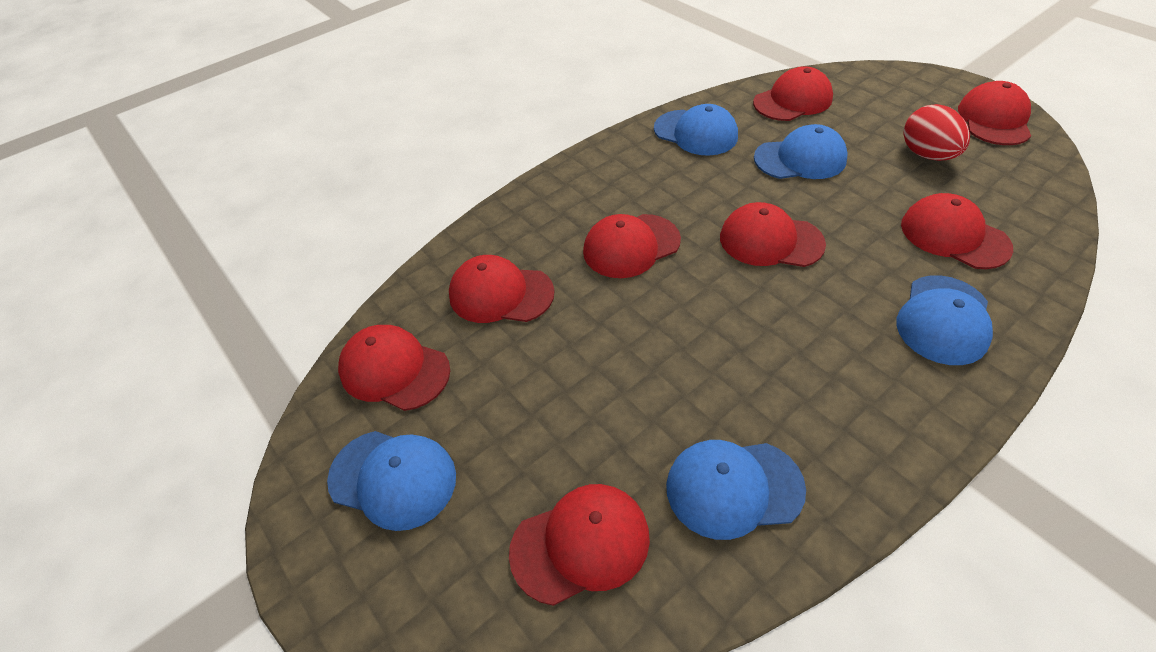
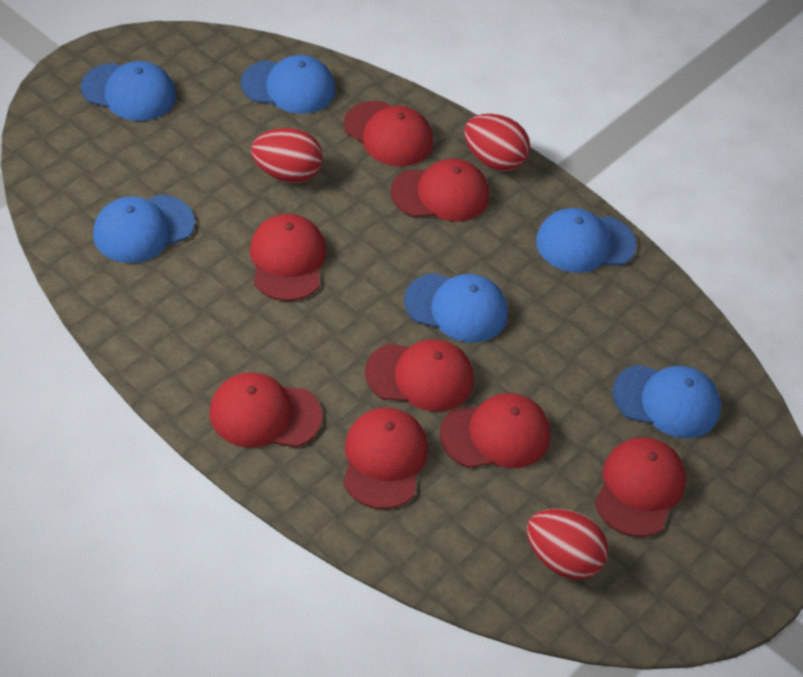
blue cap: [327,431,456,531] [654,104,738,156] [666,440,806,540] [754,124,848,179] [896,275,993,365] = 5 -> [81,61,176,121] [93,195,195,263] [241,55,335,114] [404,273,508,343] [536,208,636,273] [612,365,721,438] = 6
red egg: [904,104,970,161] = 1 -> [251,128,323,183] [464,114,530,171] [527,509,609,580] = 3

